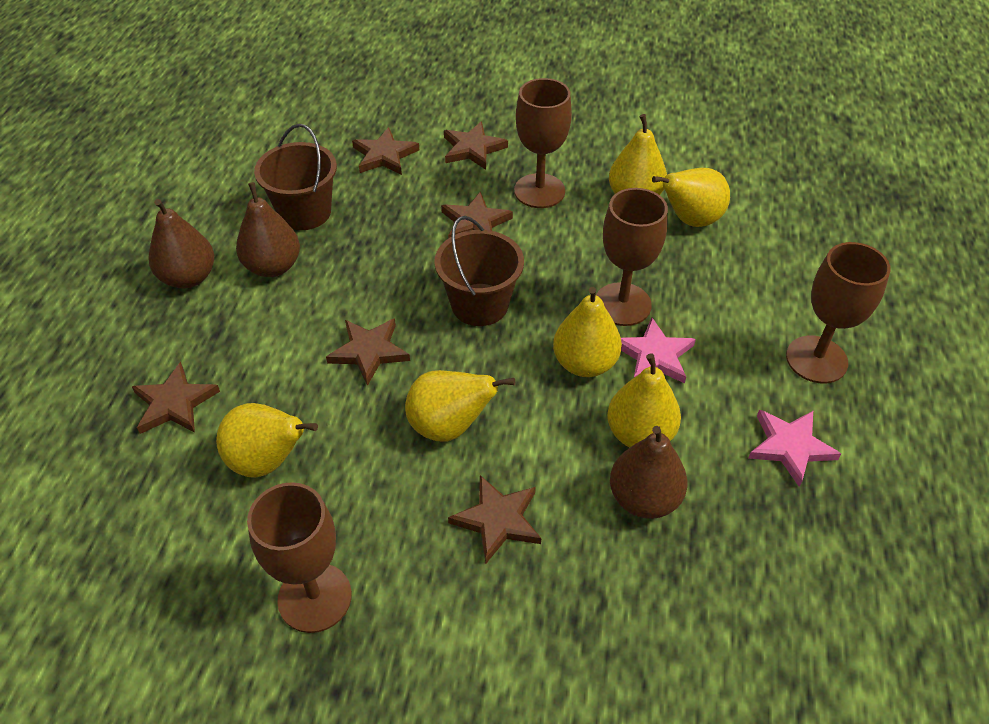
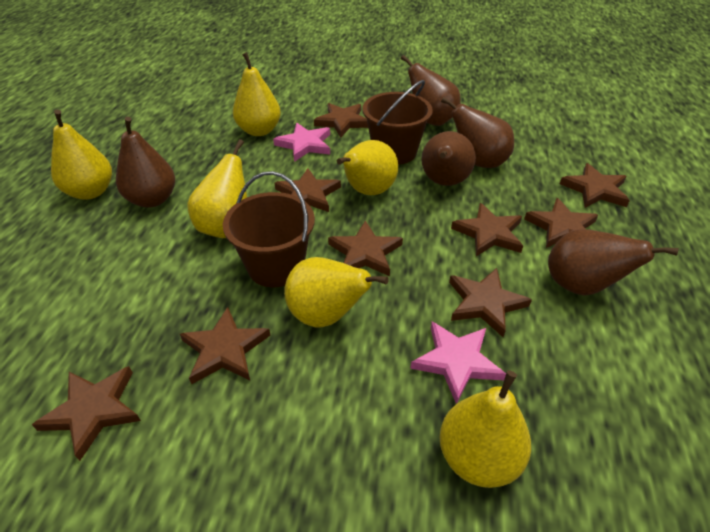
brown goblet: [247,482,352,633] [514,78,572,208] [596,188,668,326] [786,242,891,383] = 4 -> none = 0
brown pear: [149,199,214,288] [236,182,300,277] [610,426,688,519] = 3 -> [116,117,175,208] [401,55,461,126] [421,131,476,186] [441,97,514,168] [548,229,679,296] = 5
brown star: [132,362,220,434] [326,318,410,386] [352,127,419,175] [441,192,513,239] [444,121,508,170] [448,475,541,563] = 6 -> [32,366,141,461] [180,307,270,384] [275,168,341,212] [314,103,368,138] [328,220,403,276] [449,268,532,337] [451,203,523,256] [524,198,598,248] [560,163,630,208] = 9

